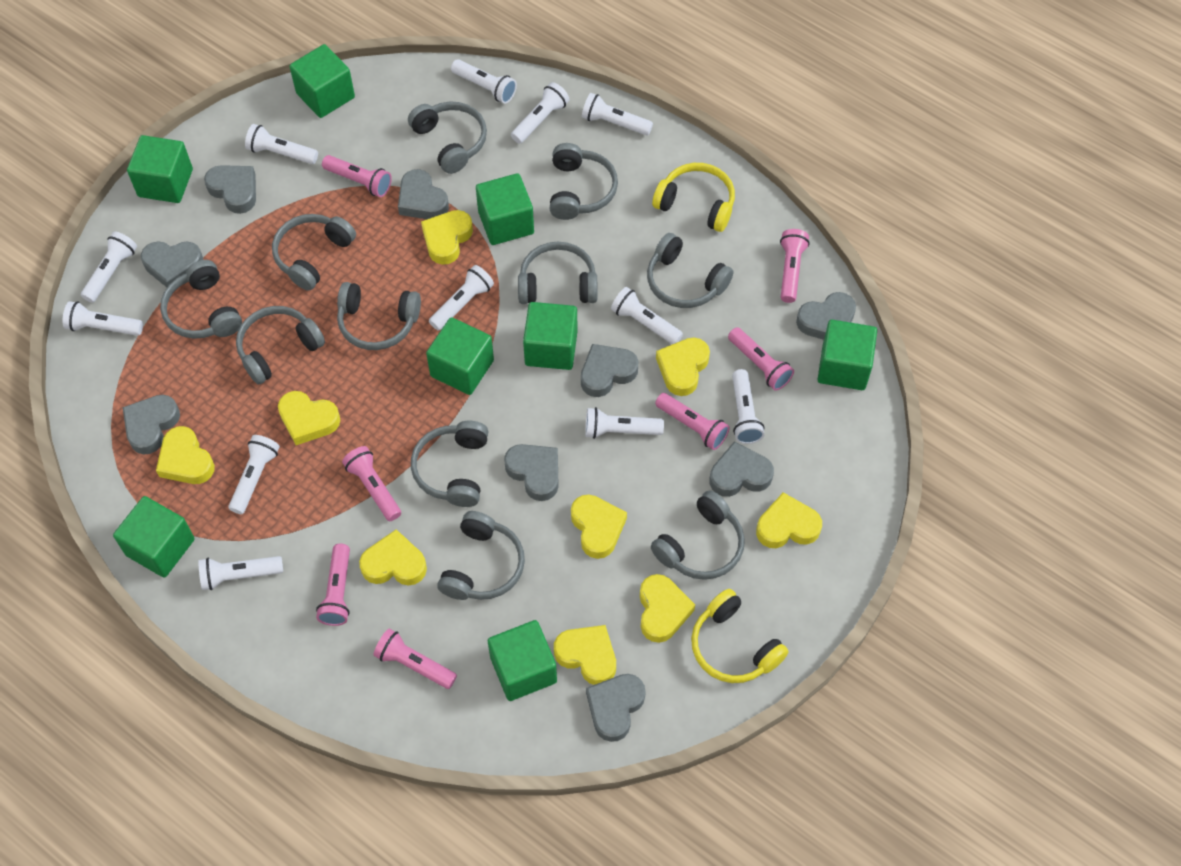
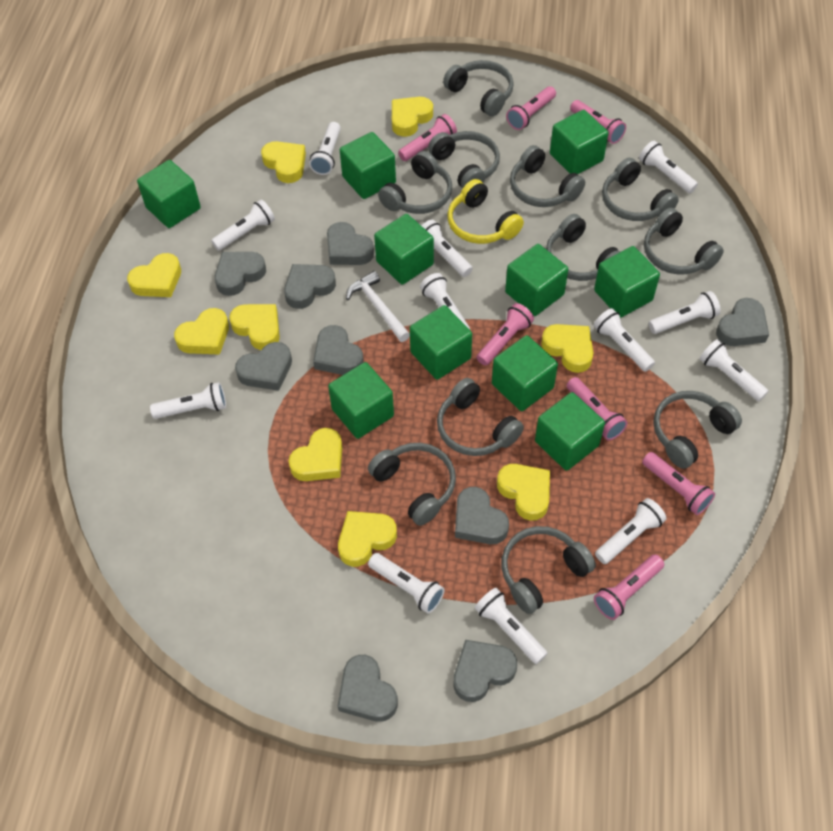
green cube: [113,496,195,578] [127,135,193,203] [290,44,355,118] [426,317,494,395] [476,173,534,245] [488,620,557,701] [523,302,578,370] [817,320,877,390] = 8 -> [137,160,201,228] [328,362,394,439] [340,132,396,199] [374,214,434,285] [410,305,472,380] [492,335,558,411] [505,244,568,316] [535,392,605,471] [550,110,609,174] [594,246,660,318] = 10
white hammer: none = 0 -> [346,271,410,342] = 1
yellow headphones: [652,163,735,232] [691,589,788,683] = 2 -> [448,179,524,244] = 1

